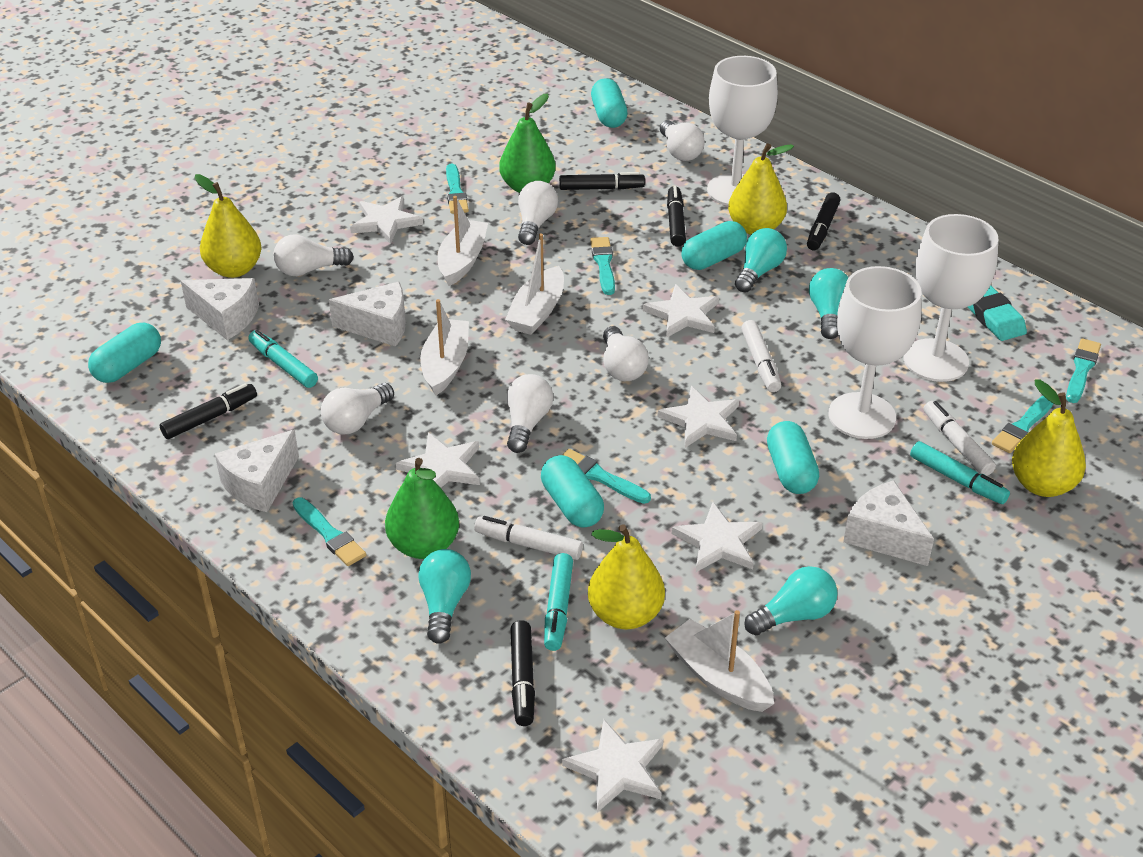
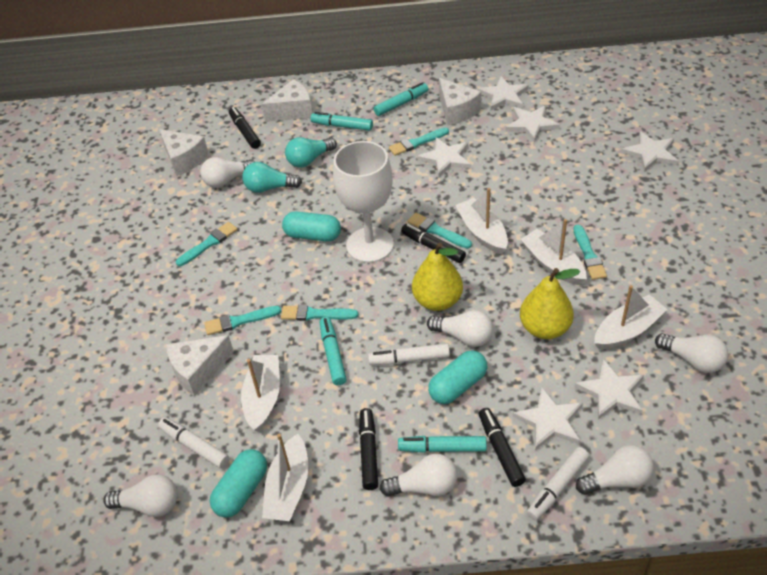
black marker: [160,383,257,439] [511,620,535,726] [559,172,645,190] [667,186,686,247] [807,192,841,250] = 5 -> [229,107,261,149] [359,408,378,490] [401,224,466,263] [479,408,526,487] = 4
green pear: [385,458,459,559] [499,93,556,193] = 2 -> none = 0
turquoise capsule: [88,322,161,383] [541,455,604,527] [591,78,628,128] [681,221,747,270] [767,421,819,494] = 5 -> [210,449,267,518] [282,211,341,241] [428,350,487,404] = 3
turquoise eraser: [968,285,1027,341] = 1 -> none = 0
turquoise light bulb: [418,549,471,644] [735,228,787,293] [744,566,837,636] [809,268,849,339] = 4 -> [242,162,302,193] [285,137,337,168] = 2
turquoise marker: [248,330,318,388] [544,553,573,651] [910,441,1010,504] = 3 -> [311,112,373,131] [320,317,346,385] [374,83,428,116] [398,436,487,453] = 4
white boat: [420,299,469,396] [438,196,488,286] [505,233,564,335] [665,610,774,712] = 4 -> [241,355,280,432] [262,434,308,521] [455,188,508,254] [520,219,587,285] [594,285,667,349] = 5
white goblet: [707,56,778,206] [828,266,922,439] [904,214,998,382] = 3 -> [333,141,394,263] = 1
yellow pear: [195,174,262,278] [588,524,665,629] [728,143,794,235] [1012,379,1086,497] = 4 -> [412,242,463,311] [520,268,581,339] = 2

